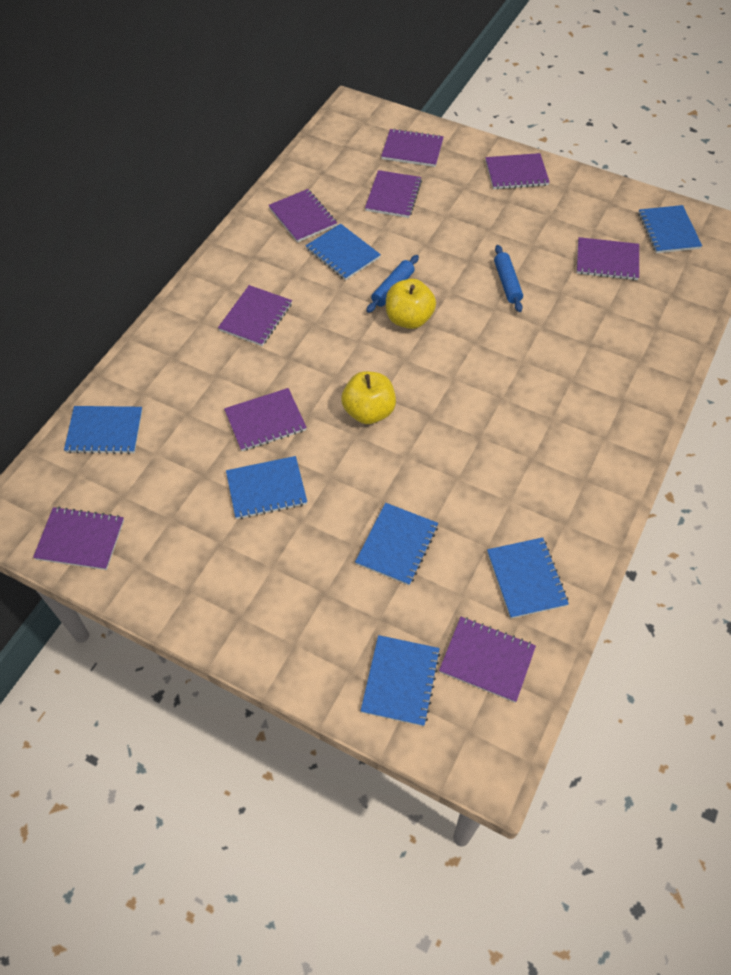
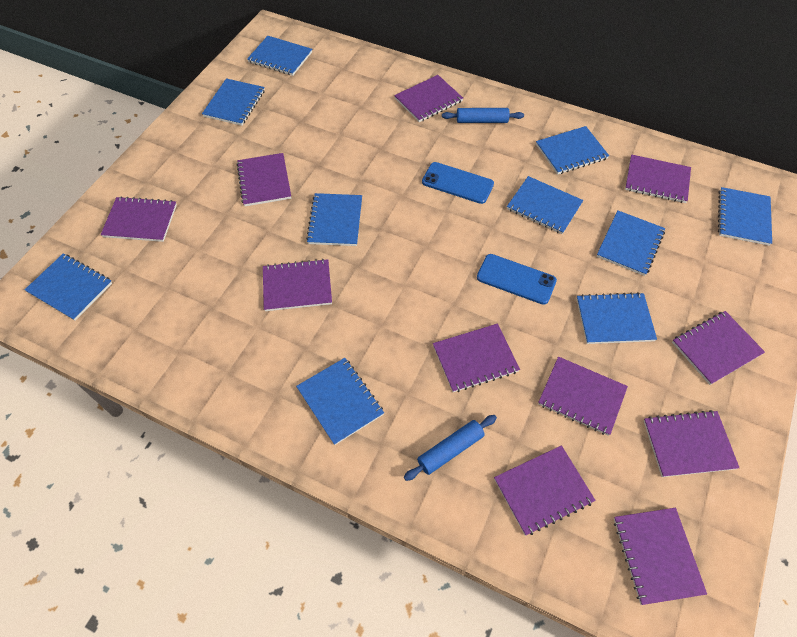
blue notebook: [64,406,142,454] [226,456,307,519] [306,224,381,280] [355,503,438,585] [361,635,441,726] [487,537,569,619] [638,205,702,253] = 7 -> [25,254,112,321] [202,78,265,126] [247,36,312,76] [296,358,384,445] [306,193,362,246] [507,176,583,234] [536,126,609,174] [577,292,657,344] [597,211,665,276] [718,187,772,246] = 10
blue phone: none = 0 -> [422,162,494,204] [477,254,557,305] = 2
purple notebook: [33,507,124,570] [218,285,292,346] [224,388,307,451] [268,189,337,242] [365,170,422,218] [381,128,444,167] [439,617,536,703] [485,153,550,189] [577,237,639,280] = 9 -> [101,196,177,242] [237,153,291,206] [263,259,332,311] [394,75,463,122] [433,324,520,392] [494,445,595,536] [538,357,628,436] [614,508,707,605] [625,154,691,203] [644,410,739,477] [672,311,765,385] = 11
yellow apple: [341,371,396,424] [386,279,436,329] = 2 -> none = 0

